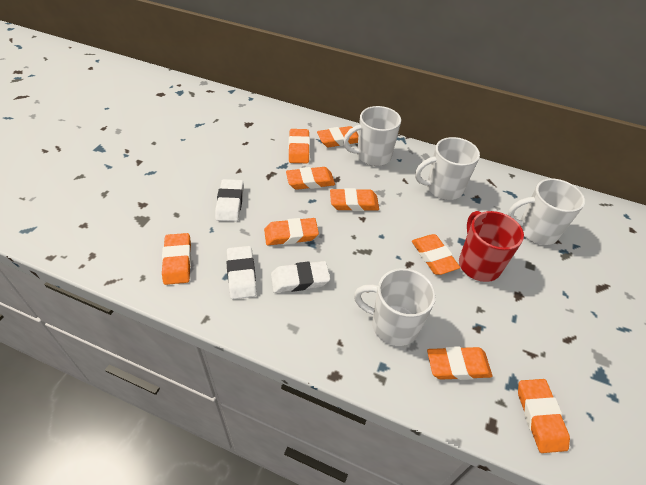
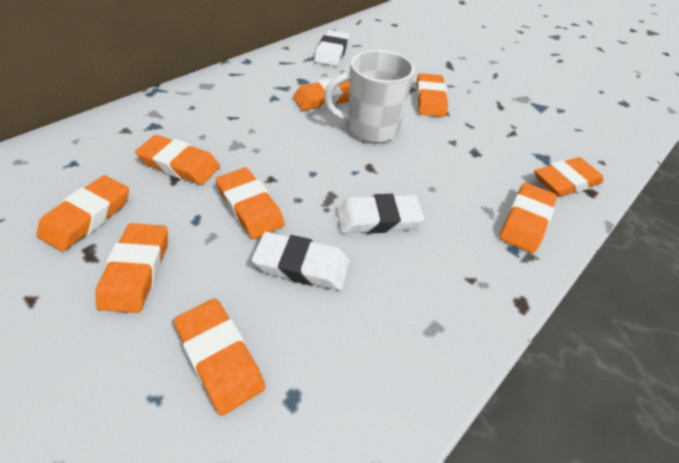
red mug: [459,211,524,282] = 1 -> none = 0
white mug: [343,106,401,166] [354,268,436,346] [415,137,480,200] [508,179,585,245] = 4 -> [324,50,415,143] = 1

